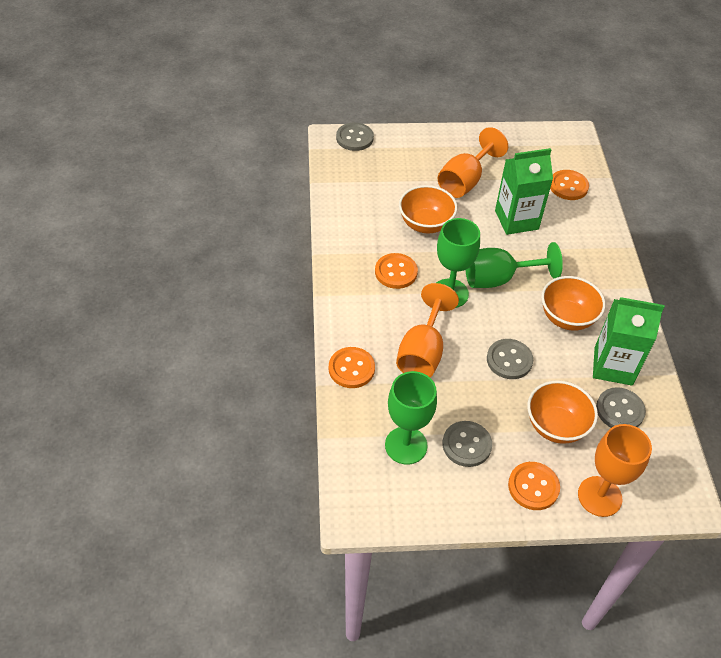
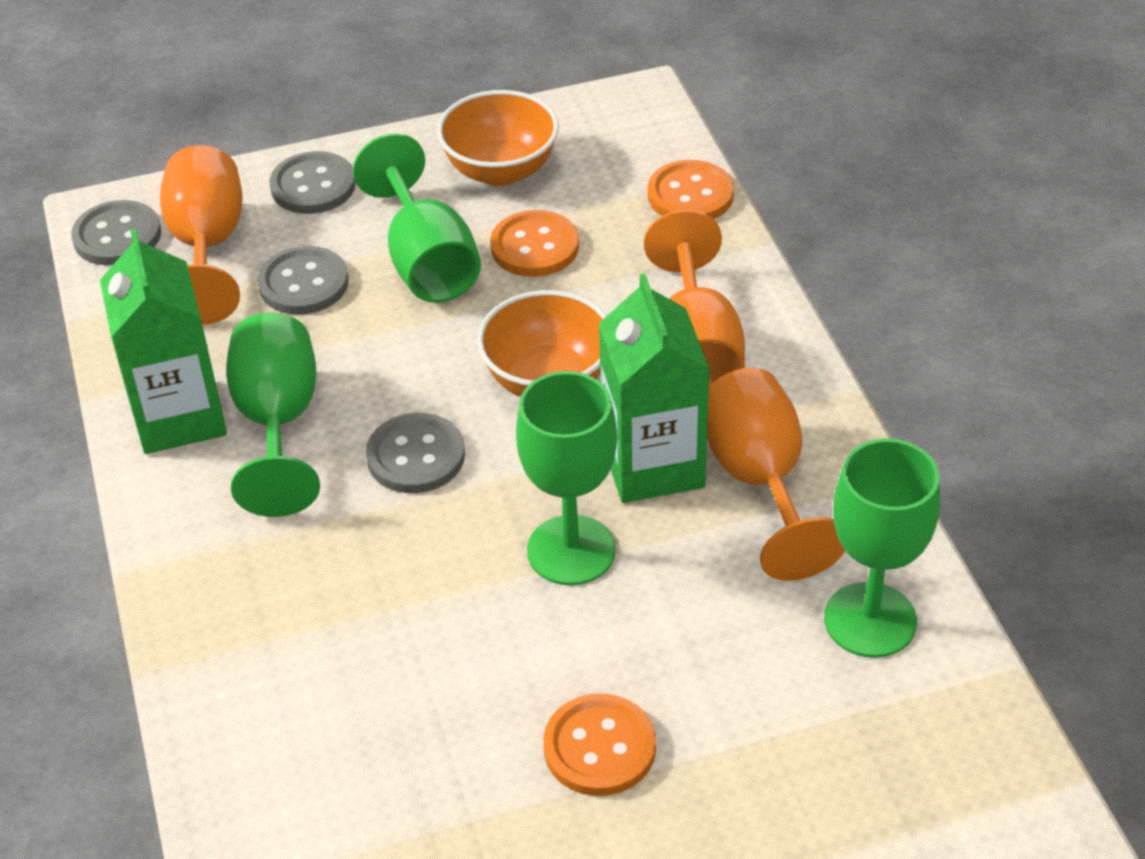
green goblet: [385,371,437,465] [436,218,480,308] [465,242,563,288] = 3 -> [226,312,320,517] [353,133,481,303] [516,371,617,585] [824,439,940,658] = 4
orange bowl: [399,185,458,234] [527,380,598,444] [541,276,606,331] = 3 -> [437,90,559,186] [477,290,607,397] = 2
orange button: [329,347,375,388] [375,253,418,289] [508,462,560,510] [550,170,589,200] = 4 -> [490,210,579,277] [543,693,656,796] [648,160,734,219] = 3

